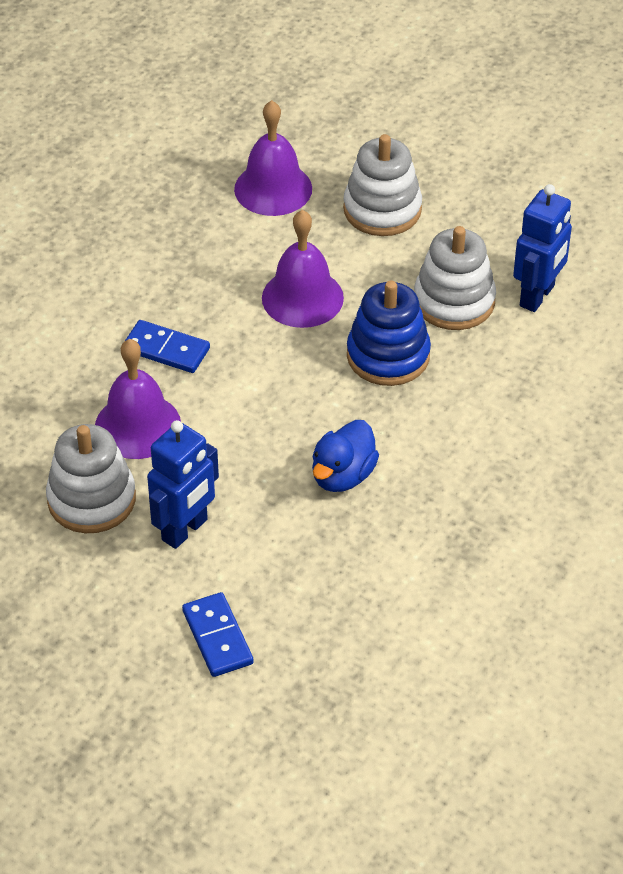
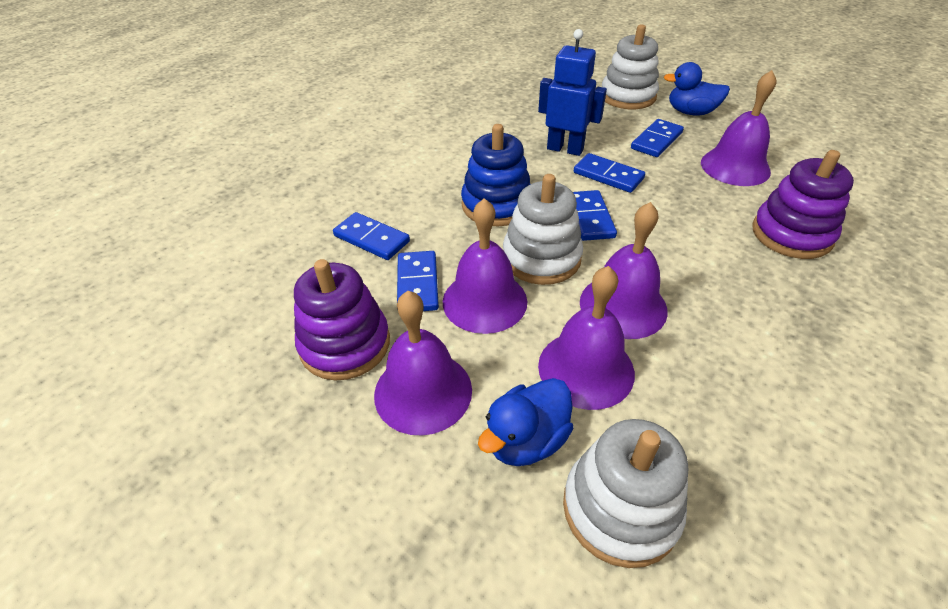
blue domino: [124,320,210,373] [182,592,254,677] = 2 -> [333,212,410,260] [397,251,439,311] [573,190,617,241] [574,153,645,193] [631,119,684,157] = 5
blue duck: [312,420,379,492] = 1 -> [478,378,573,466] [664,62,730,115] = 2
blue robot: [147,420,219,549] [513,184,572,312] = 2 -> [538,29,607,156] = 1
purple bell: [95,339,181,459] [234,100,312,216] [262,210,344,328] = 3 -> [374,291,472,435] [443,198,528,334] [538,266,635,410] [580,202,668,339] [701,70,777,186] = 5
purple stacking toy: none = 0 -> [294,259,390,381] [752,150,854,259] = 2

